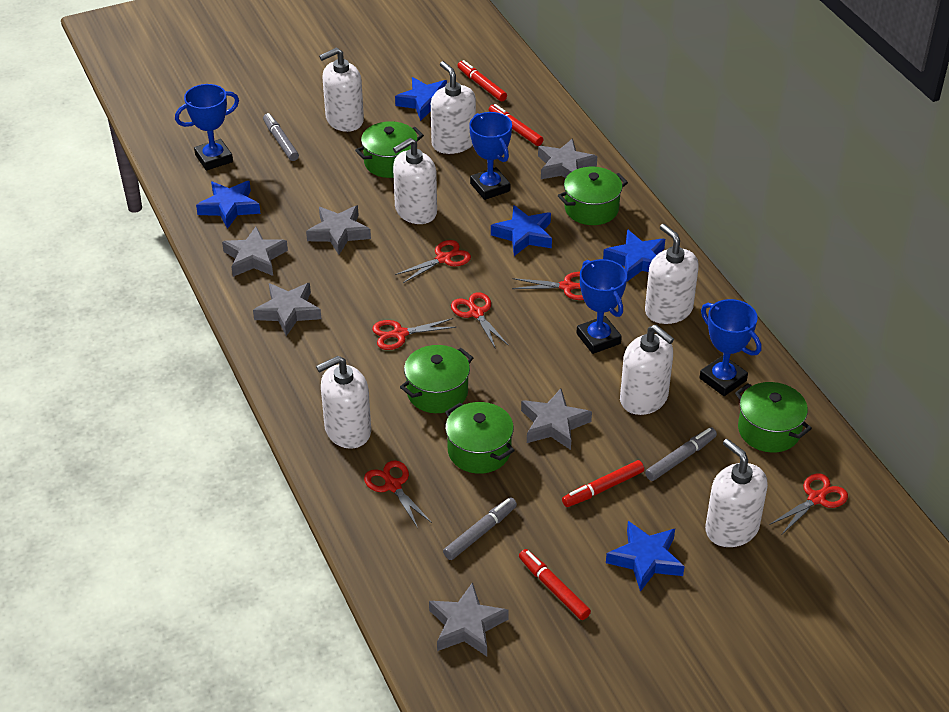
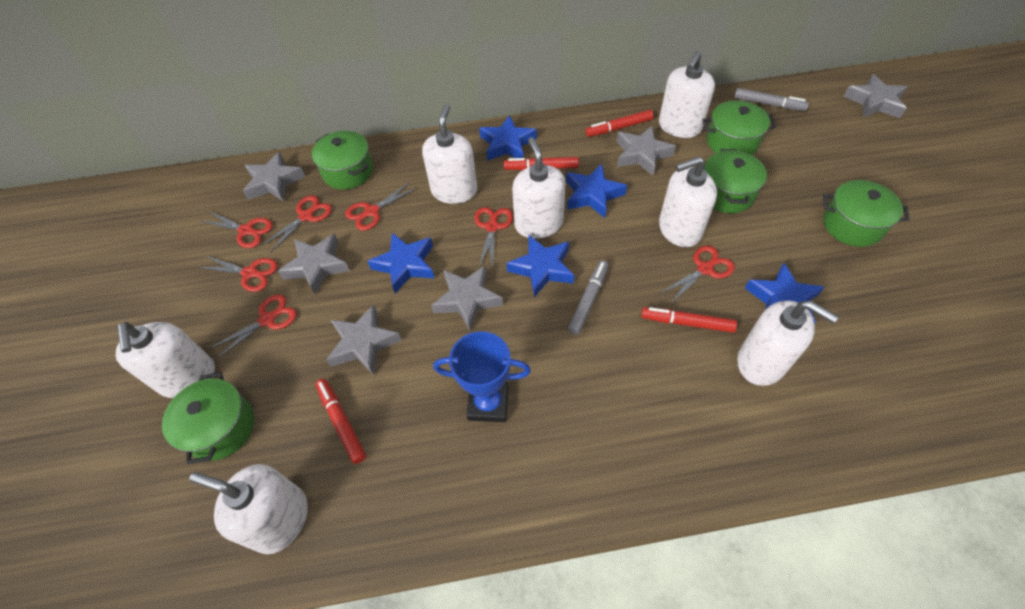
blue trophy: [175,84,239,171] [469,112,512,200] [576,259,627,354] [699,299,761,396] = 4 -> [433,331,531,422] = 1
grey marker: [263,113,299,161] [443,497,517,560] [645,428,717,481] = 3 -> [568,260,609,335] [734,88,809,111] = 2
red scissors: [364,460,432,528] [372,318,457,350] [395,240,471,283] [451,292,509,349] [512,272,584,300] [769,473,848,534] = 6 -> [198,256,278,292] [201,211,273,248] [209,294,297,359] [261,195,332,252] [345,182,417,231] [474,207,513,268] [661,246,735,303] = 7

